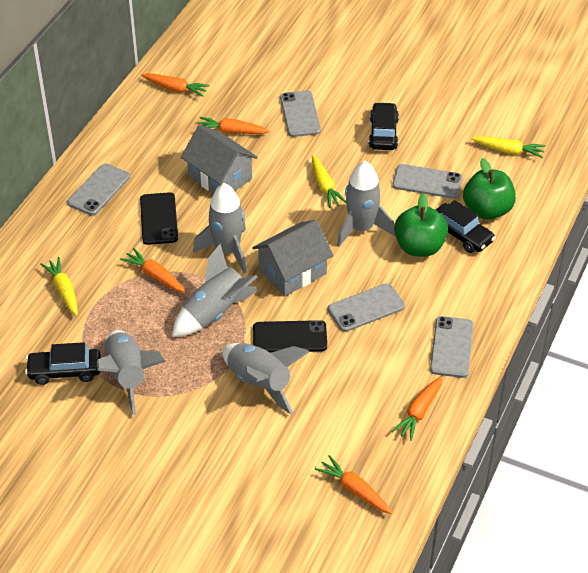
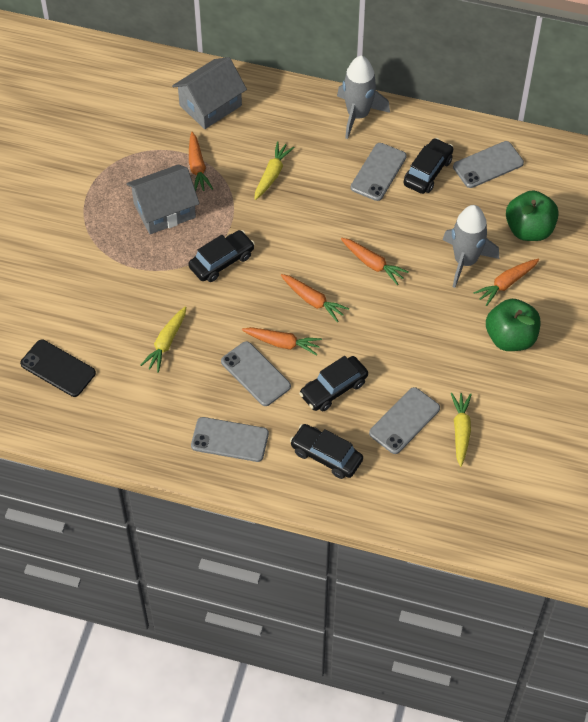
black car: [25,342,101,385] [369,102,399,150] [436,200,496,253] = 3 -> [188,230,255,282] [290,424,363,479] [299,356,368,411] [404,138,453,194] = 4
black phone: [140,192,178,245] [253,320,327,353] = 2 -> [20,339,96,397] = 1
grey rocket: [97,330,166,415] [172,244,259,337] [193,183,246,273] [222,343,309,414] [337,161,395,247] = 5 -> [337,56,390,139] [443,205,499,288] = 2

